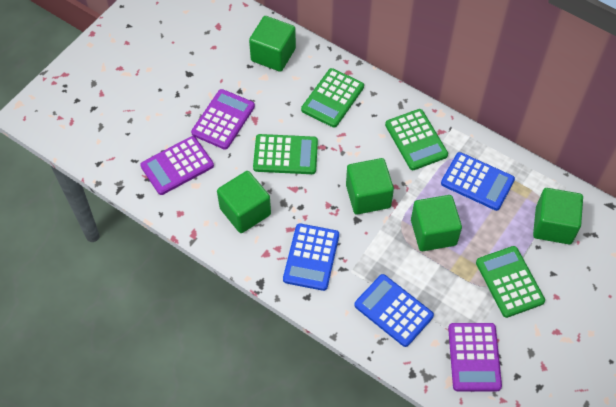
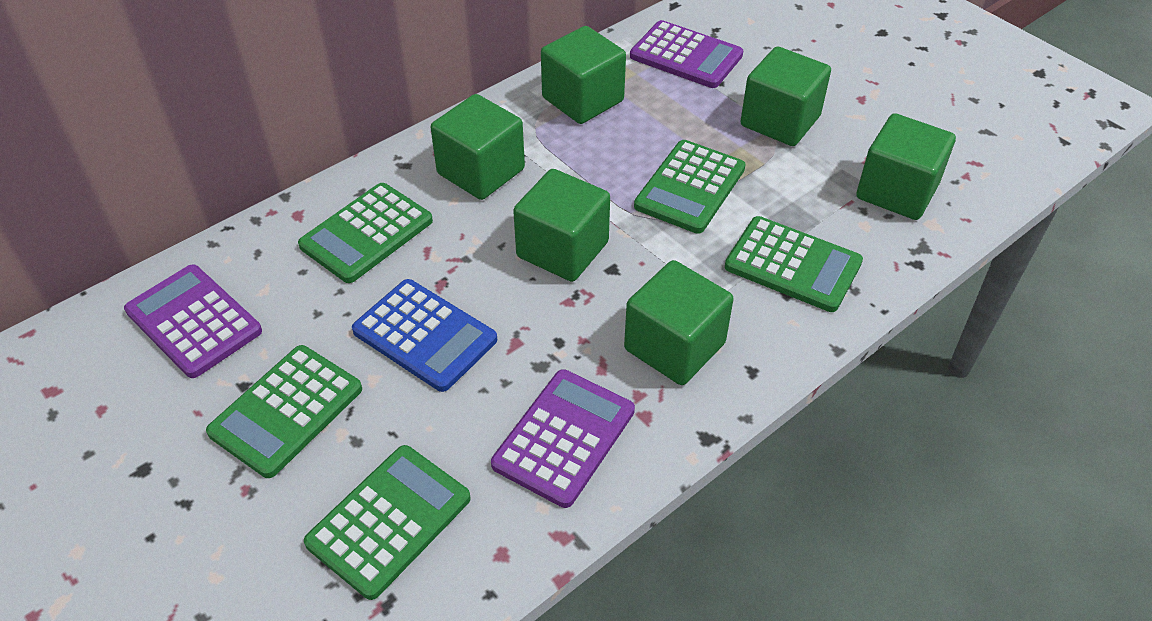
blue calculator: [283,223,339,291] [354,274,434,347] [441,152,515,211] = 3 -> [352,279,497,392] = 1
green calculator: [253,134,318,174] [301,68,364,127] [385,109,448,170] [476,246,545,318] = 4 -> [206,345,362,478] [298,183,433,283] [304,445,471,600] [634,140,746,234] [725,216,863,312] = 5
green cube: [217,171,271,233] [249,16,296,72] [346,158,394,215] [411,195,462,251] [533,188,583,244] = 5 -> [430,94,525,200] [513,169,610,282] [541,26,626,124] [624,260,734,385] [740,47,831,146] [856,113,956,220] = 6

